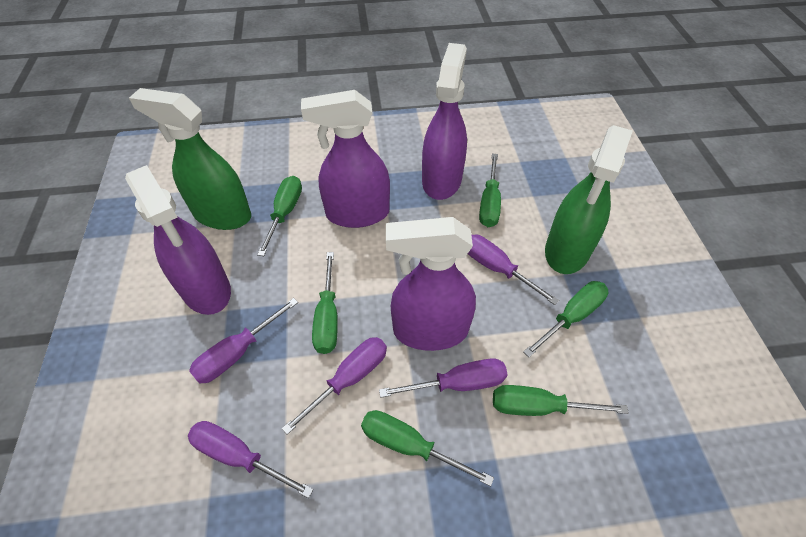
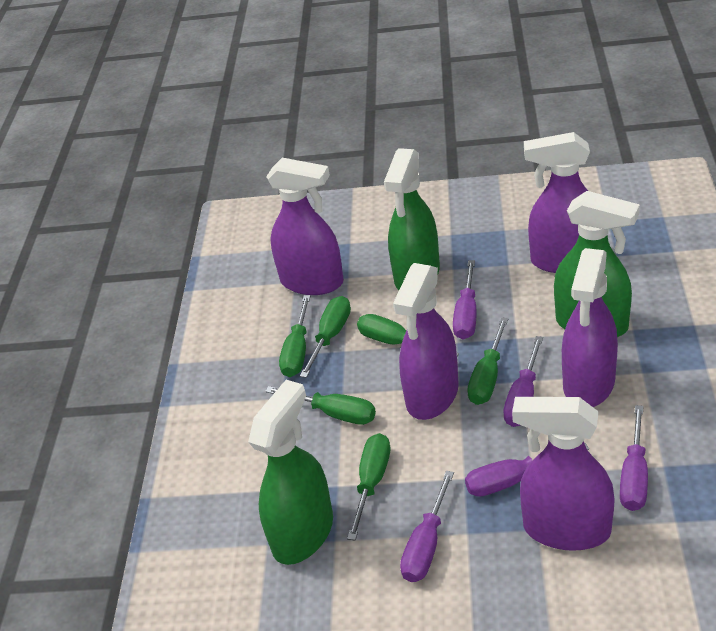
green spray bottle: [129,88,251,230] [545,125,633,274] = 2 -> [248,380,333,565] [384,148,440,290] [554,191,640,337] = 3
purple spray bottle: [125,165,231,315] [301,90,390,228] [386,217,476,351] [422,43,467,200] = 4 -> [266,158,344,295] [393,263,459,420] [512,397,615,551] [524,132,590,273] [562,248,618,407] = 5

